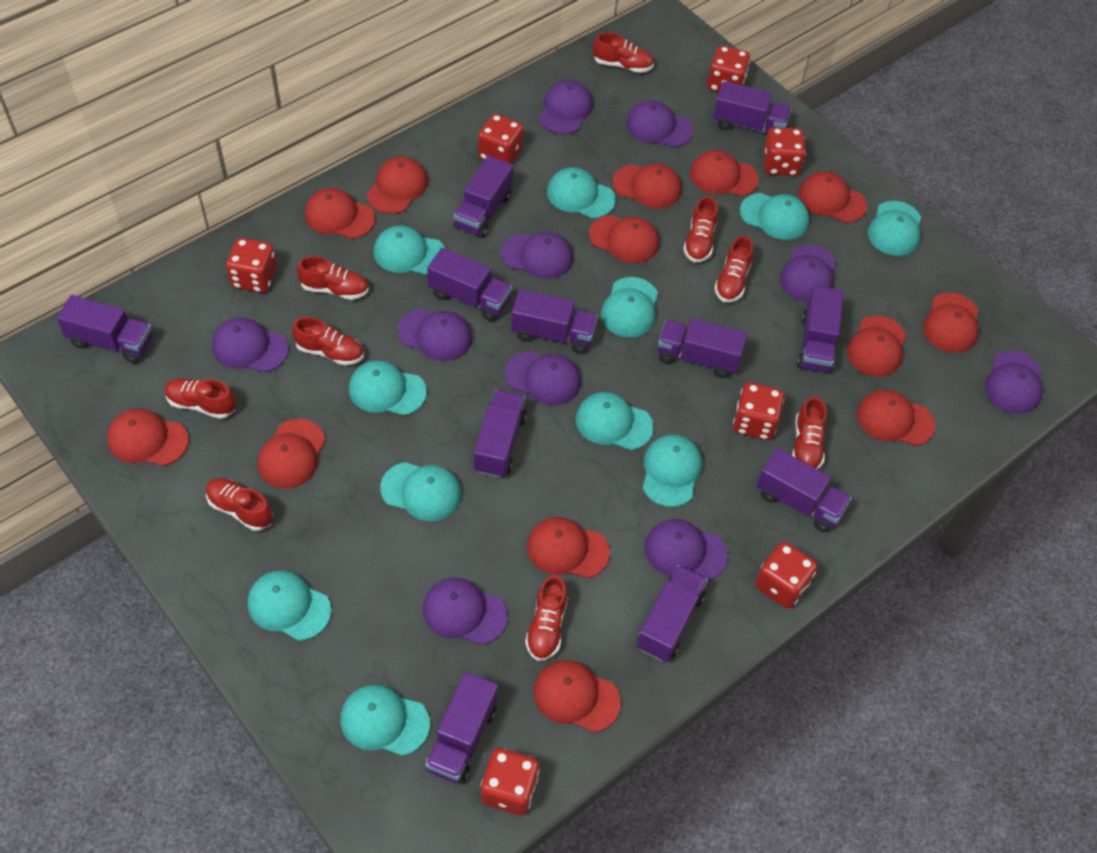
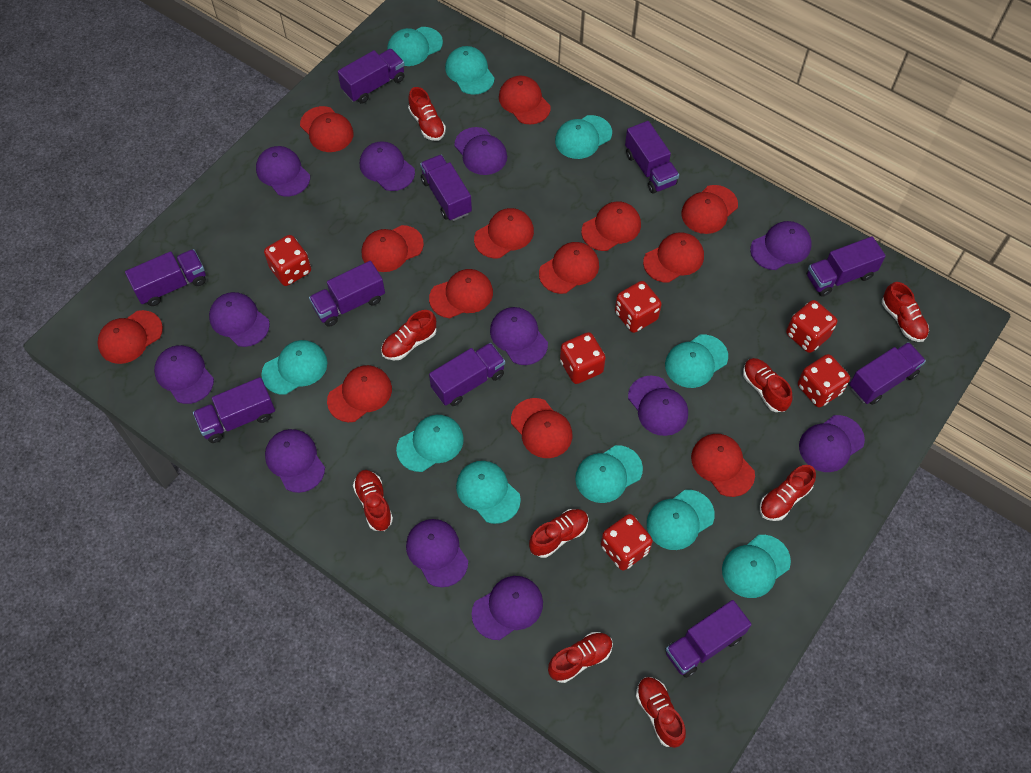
purple cap: [212,318,288,373] [397,309,472,361] [423,578,508,645] [501,232,573,279] [505,351,581,405] [539,80,593,134] [626,100,693,147] [645,519,728,581] [780,245,836,302] [985,350,1043,414] = 10 -> [154,345,214,404] [209,292,270,347] [256,146,310,196] [265,429,325,493] [360,141,415,191] [406,519,468,587] [454,127,507,175] [472,576,543,640] [490,307,548,365] [628,375,688,436] [750,221,812,270] [799,415,865,472] = 12
purple truck: [57,295,153,363] [425,672,498,784] [427,248,512,321] [454,155,513,238] [473,390,527,478] [511,289,598,354] [637,565,708,662] [658,318,747,378] [713,81,791,137] [756,448,852,533] [797,286,843,374] = 11 -> [125,249,206,306] [193,377,275,443] [309,261,385,327] [338,49,405,104] [420,155,472,221] [429,343,505,406] [625,121,679,194] [665,600,752,678] [807,236,886,297] [849,342,926,405] = 10
red dice: [226,238,277,293] [478,114,524,164] [481,748,540,815] [707,46,750,92] [733,382,784,440] [755,542,817,608] [763,127,806,176] = 7 -> [264,235,311,286] [560,332,606,384] [601,514,653,570] [615,281,662,333] [786,300,837,353] [798,354,850,407] = 6
turquoise cap: [248,570,331,641] [340,685,430,756] [349,360,427,416] [374,225,445,275] [380,462,462,521] [547,167,615,218] [576,392,654,450] [601,277,658,338] [643,434,702,507] [740,193,810,240] [868,201,921,256] = 11 -> [261,340,327,395] [387,27,443,66] [396,415,464,472] [445,46,495,95] [456,461,521,524] [555,115,612,159] [575,445,643,503] [647,490,715,550] [665,335,728,388] [722,535,791,598] = 10

